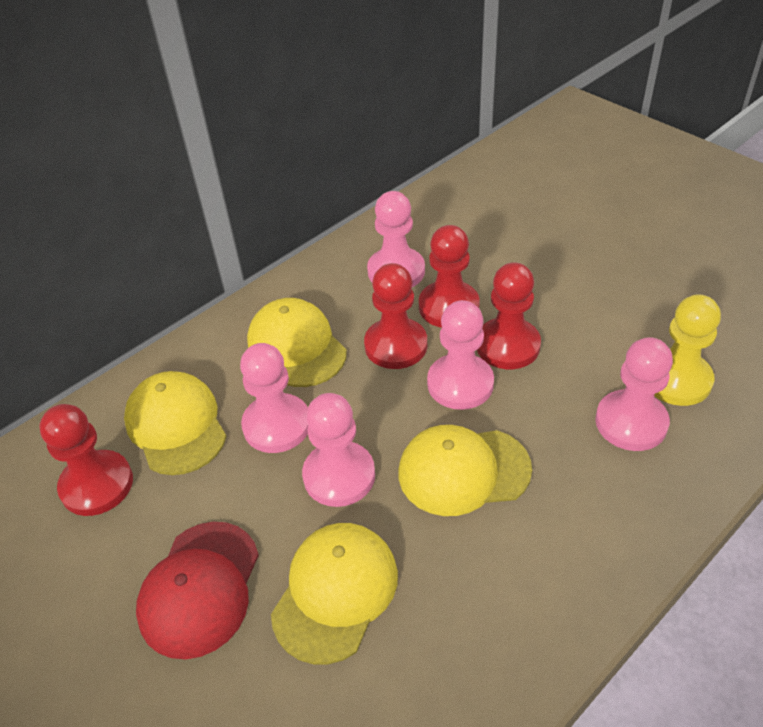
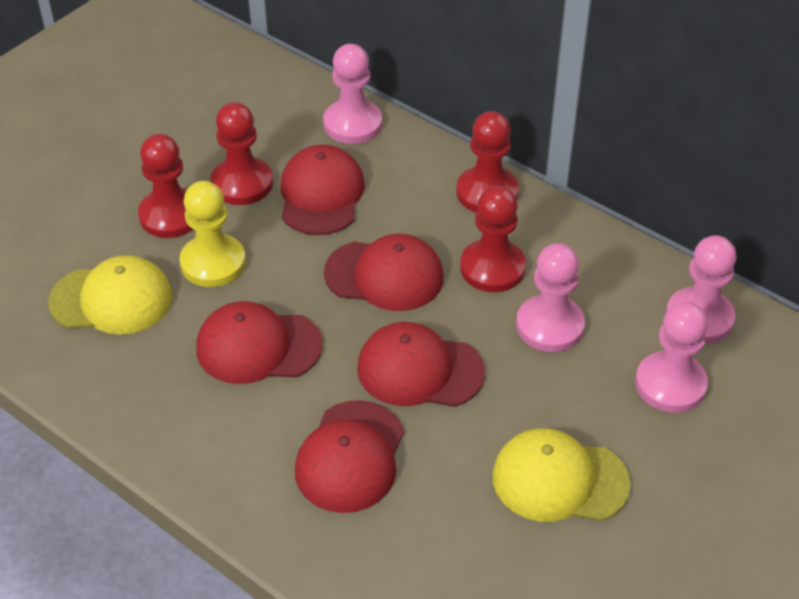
pink pawn: [240,343,308,453] [302,393,375,507] [367,191,425,287] [427,300,494,410] [595,337,673,451] = 5 -> [323,44,382,144] [516,243,585,352] [635,302,708,413] [666,235,736,344] = 4
red cap: [136,522,259,659] = 1 -> [196,301,323,384] [281,145,365,235] [295,400,404,513] [324,234,444,311] [357,322,485,407] = 5
yellow cap: [124,371,227,475] [247,298,347,387] [271,523,398,664] [399,425,532,516] = 4 -> [48,255,172,335] [492,428,631,522] = 2

